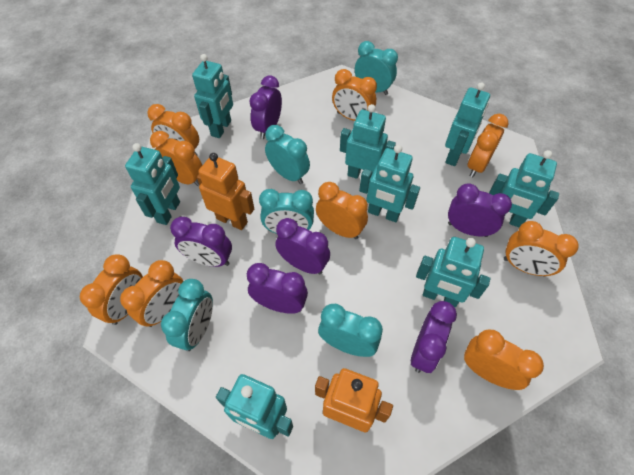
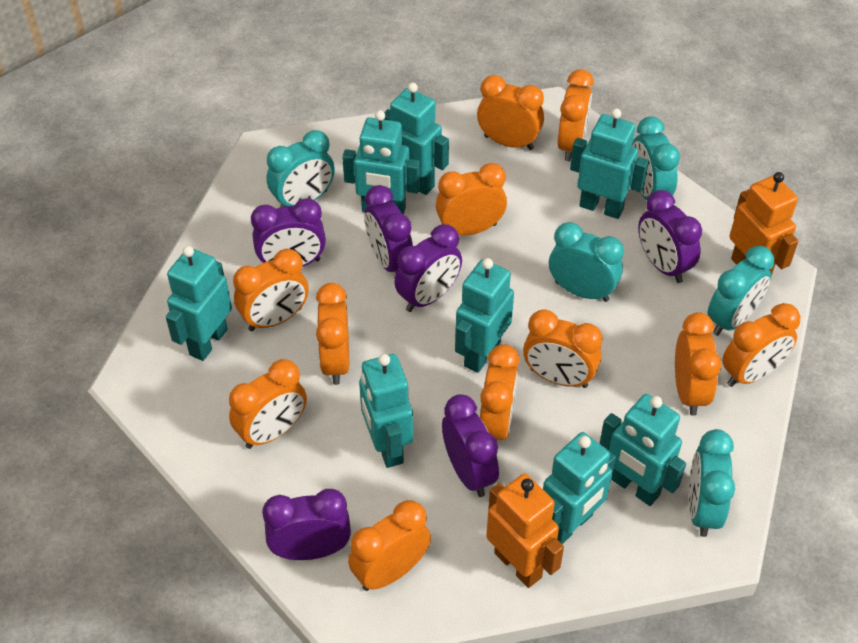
orange clock: [80,254,143,325] [120,260,183,327] [147,104,199,156] [150,131,202,186] [316,182,368,239] [332,69,377,121] [464,329,544,390] [467,114,509,177] [504,221,578,277] = 9 -> [229,359,307,449] [233,249,309,331] [316,283,349,385] [348,500,431,591] [436,163,507,235] [477,75,544,150] [480,344,520,441] [523,309,603,388] [557,69,594,161] [675,312,721,416] [722,303,800,387] = 11

